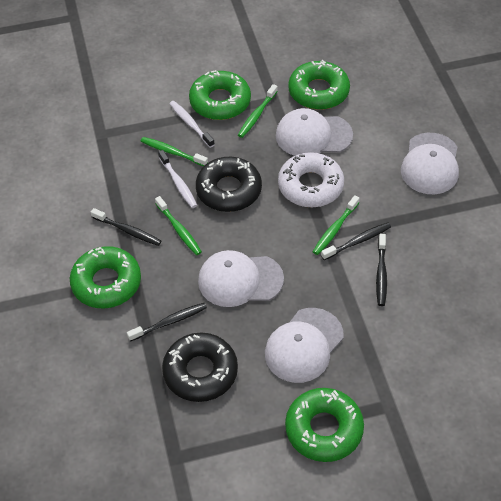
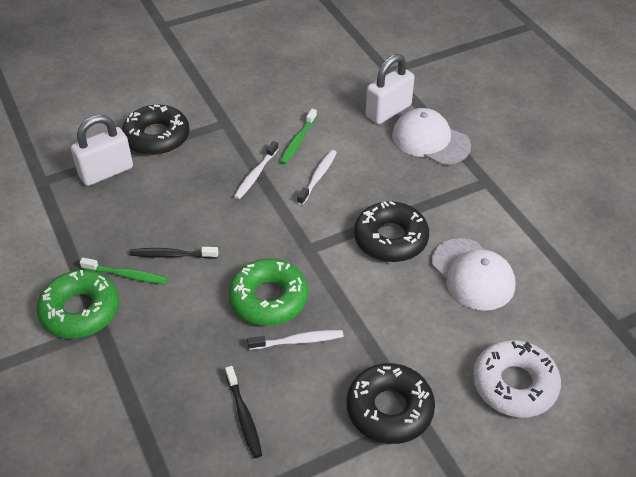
black donut: [162,333,238,402] [196,157,262,212] = 2 -> [122,105,190,156] [347,363,435,444] [354,201,429,262] = 3
black toothbrush: [91,208,161,246] [127,303,207,342] [321,222,391,260] [376,234,387,306] = 4 -> [130,247,218,259] [225,366,262,458] = 2
green donut: [70,246,141,308] [189,70,251,120] [285,388,364,462] [288,60,350,110] = 4 -> [36,270,119,339] [228,259,308,326] = 2
green toothbrush: [141,137,208,166] [155,196,202,255] [238,84,278,138] [313,195,360,255] = 4 -> [80,258,168,284] [280,109,317,164] = 2
white cap: [198,250,284,307] [265,308,344,383] [276,108,353,156] [401,133,459,194] = 4 -> [392,108,471,165] [432,238,515,311] = 2
white padlock: none = 0 -> [71,115,133,186] [366,54,414,124] = 2
white toothbrush: [158,150,197,208] [169,101,215,148] = 2 -> [234,141,279,199] [247,330,344,350] [297,150,337,205] = 3

